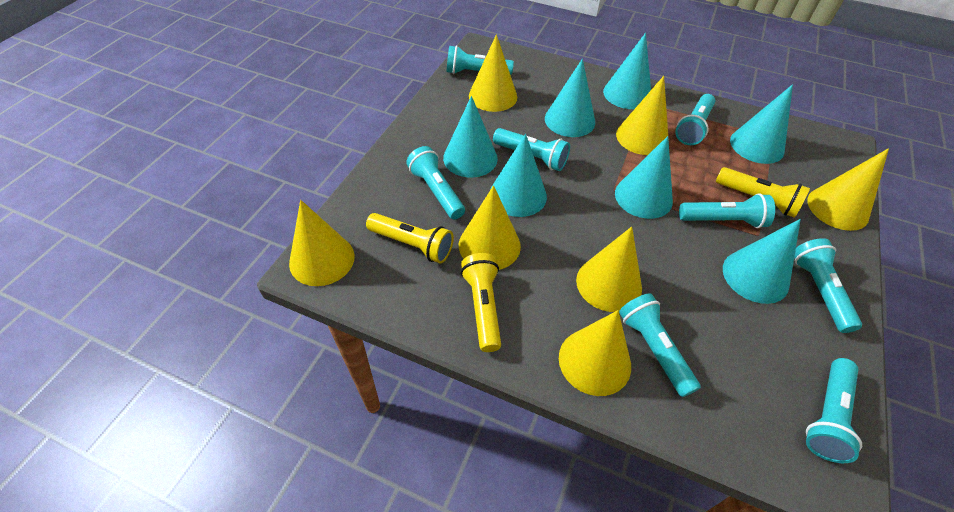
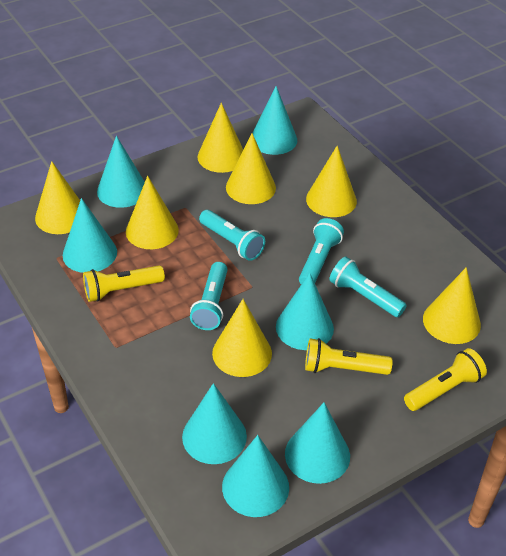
turquoise flashlight: [406,146,465,219] [447,45,514,75] [493,128,570,171] [619,293,701,397] [676,94,715,145] [679,193,775,228] [794,238,862,333] [806,358,862,463] = 8 -> [190,262,228,330] [199,210,265,261] [299,218,344,284] [329,256,407,317] = 4

